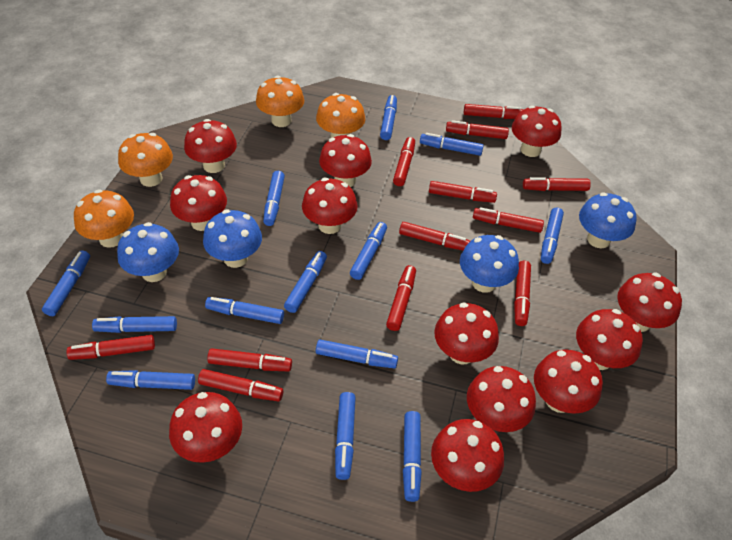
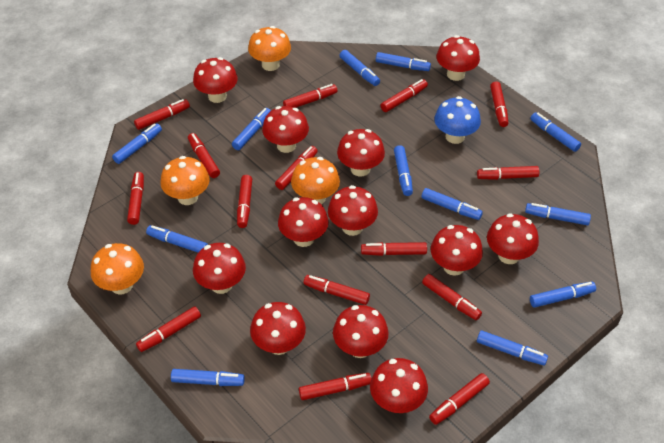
blue marker: [42,250,90,316] [92,316,177,333] [106,370,195,390] [205,297,284,324] [263,171,285,226] [284,251,327,313] [316,340,398,368] [335,392,356,480] [350,222,387,280] [380,95,397,140] [403,411,422,502] [420,133,484,156] [541,207,564,264] = 13 -> [112,123,162,164] [146,225,208,252] [171,369,245,386] [232,108,271,150] [339,50,380,86] [376,52,431,71] [394,145,413,196] [421,188,483,220] [477,330,548,365] [525,203,591,225] [530,112,581,152] [530,282,596,308] = 12
blue mushroom: [117,222,179,282] [203,210,262,268] [460,235,519,293] [579,192,637,248] = 4 -> [434,96,481,144] = 1
red marker: [66,335,155,360] [198,369,283,401] [207,348,292,371] [386,265,416,331] [393,137,415,186] [399,222,470,250] [429,181,497,203] [446,120,509,139] [464,104,524,119] [473,207,544,233] [514,261,531,326] [523,177,591,191] = 12 -> [127,172,144,225] [134,99,190,130] [136,306,201,352] [188,133,220,178] [237,175,252,228] [275,146,318,190] [283,84,338,108] [299,373,372,400] [304,275,370,305] [361,242,427,256] [381,79,428,112] [422,274,482,320] [429,373,490,425] [477,166,539,180] [490,81,509,127] = 15

